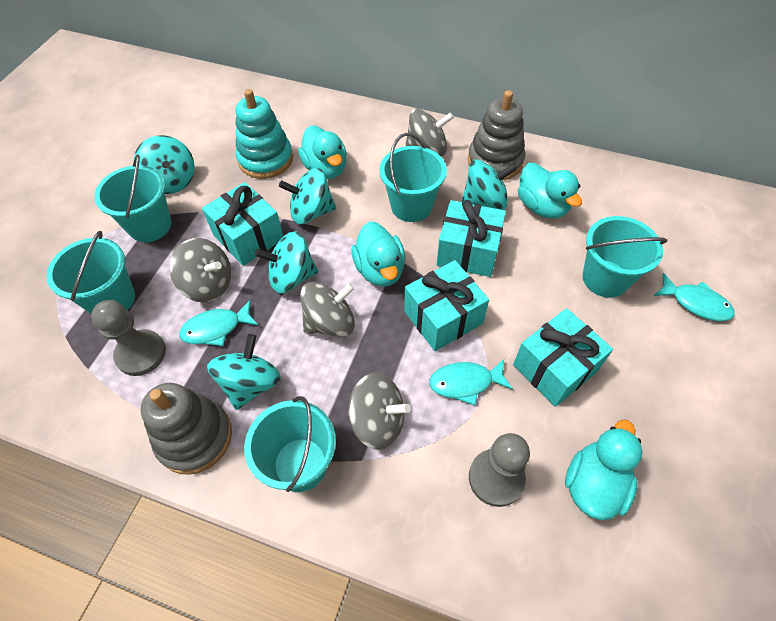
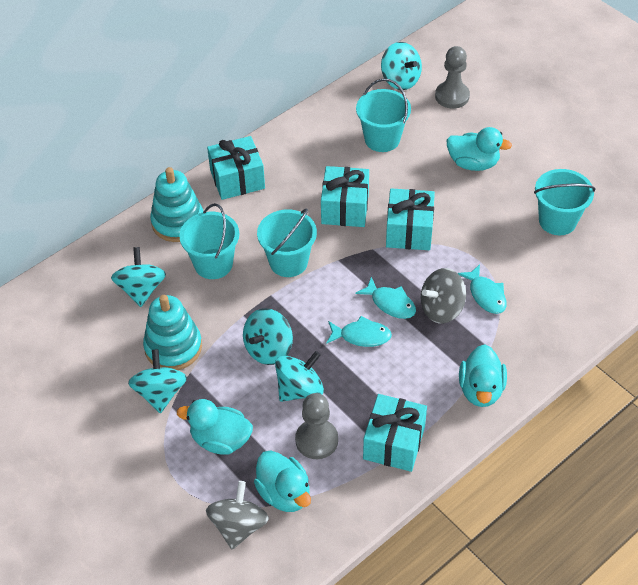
grey spinning top: [170,238,231,302] [300,282,355,337] [347,373,411,450] [405,108,454,157] = 4 -> [206,481,269,549] [421,268,466,324] = 2
grey stacking toy: [141,383,232,475] [468,90,525,180] = 2 -> none = 0
turquoise bucket: [46,231,135,314] [94,154,171,242] [244,396,336,492] [379,133,447,222] [583,216,667,298] = 5 -> [179,203,239,279] [257,208,317,277] [356,79,411,152] [534,169,596,235] = 4
turquoise stacking toy: [236,89,293,179] = 1 -> [143,295,202,370] [150,167,203,242] = 2

